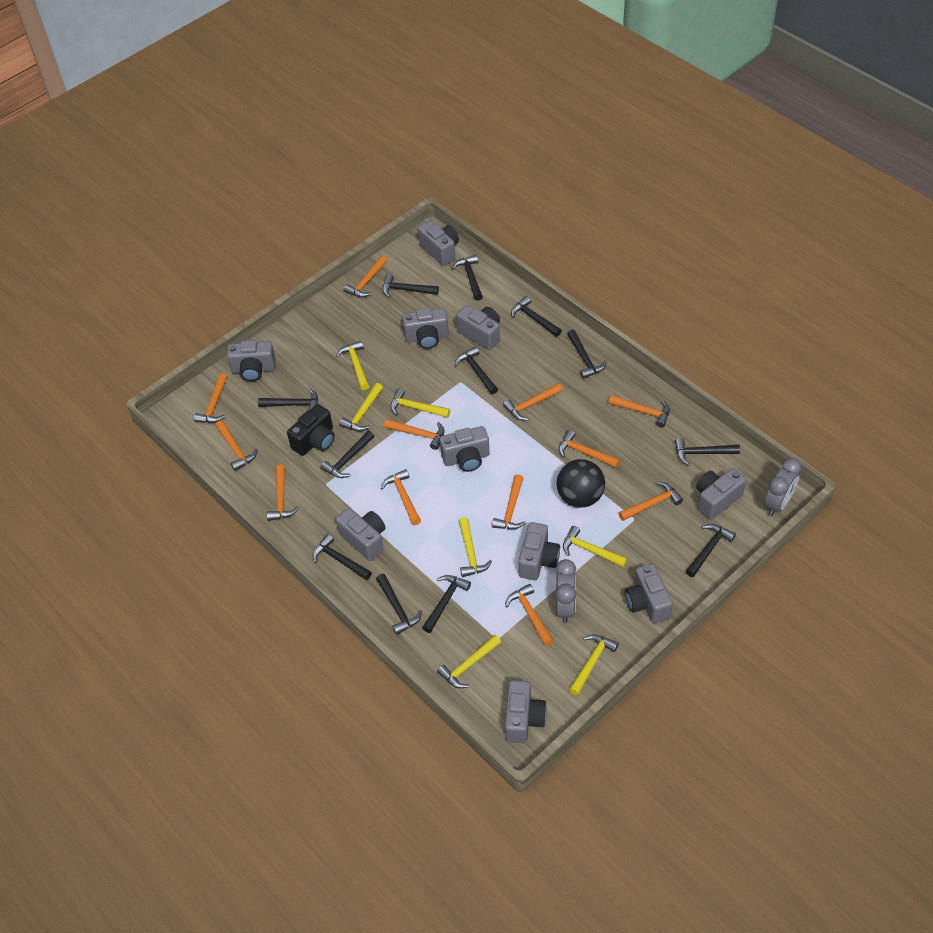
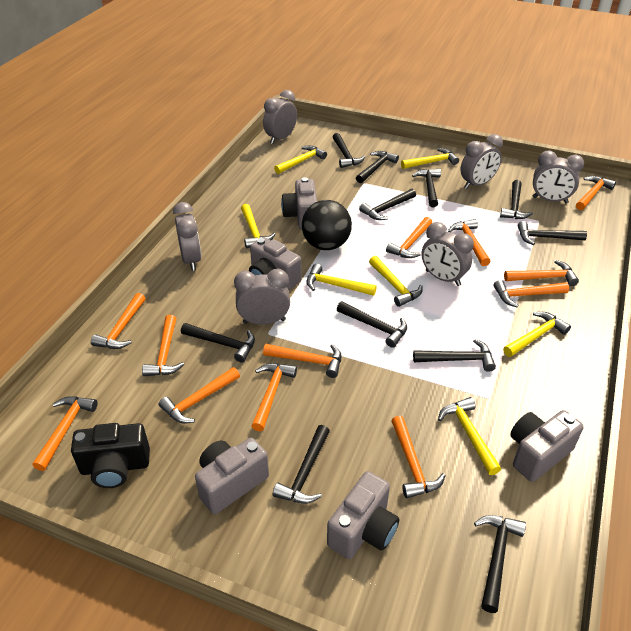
black hammer: [258,388,318,410] [313,534,372,580] [320,431,374,478] [376,574,422,635] [383,274,439,298] [422,575,471,633] [452,255,483,301] [455,346,498,395] [511,296,562,337] [567,329,607,379] [675,438,740,466] [686,524,736,577] = 12 -> [181,323,255,363] [273,425,330,504] [333,133,365,168] [337,301,407,348] [356,151,399,183] [359,189,416,220] [412,169,441,207] [413,339,496,372] [474,515,526,613] [500,180,533,219] [518,221,587,245] = 11
grey camera: [227,340,276,381] [336,508,385,561] [402,307,449,349] [418,221,459,266] [440,426,490,472] [456,305,500,350] [505,680,547,743] [518,522,560,580] [625,563,673,623] [696,468,746,520] = 10 -> [195,438,269,514] [249,237,301,290] [281,177,317,229] [327,471,399,559] [510,410,584,482] = 5
grey clock: [556,559,576,623] [764,458,801,516] = 2 -> [173,202,202,271] [234,269,290,325] [263,90,297,144] [421,222,474,286] [460,134,503,189] [533,151,584,203] = 6

